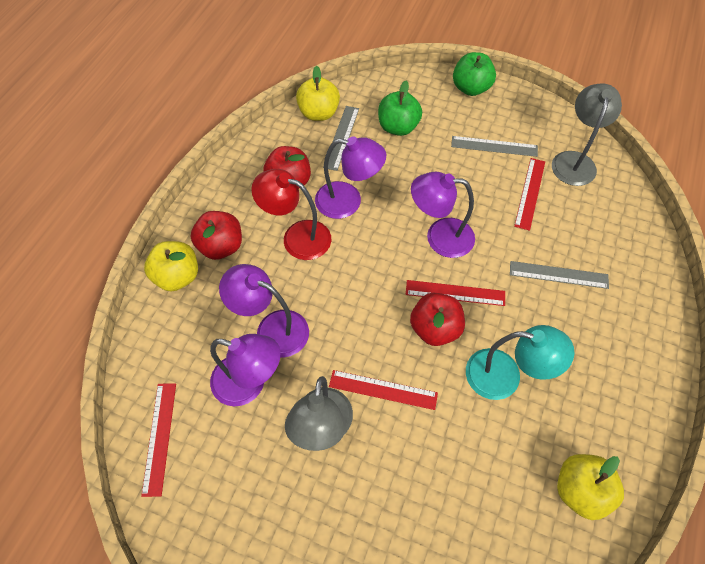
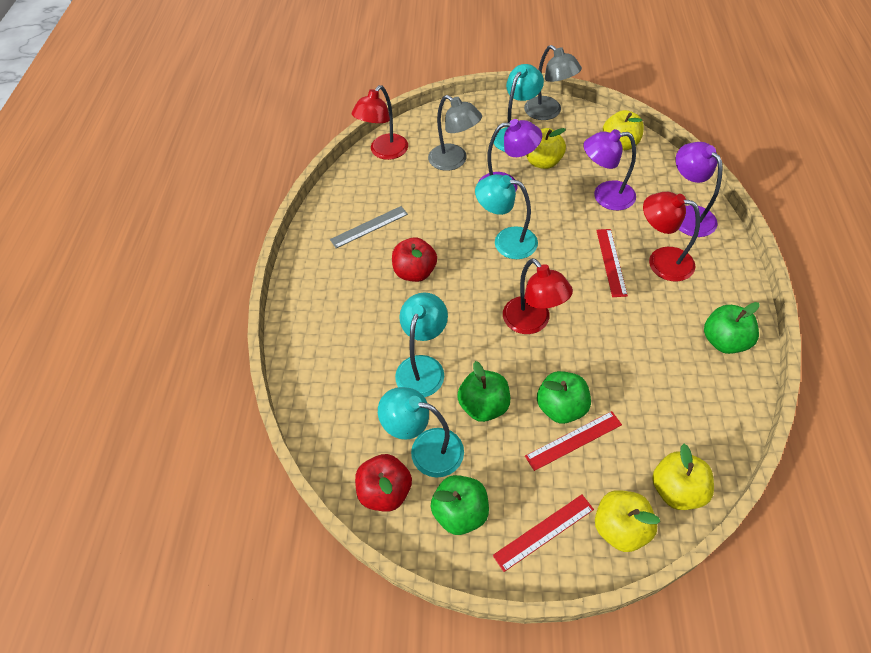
green apple: [378,80,422,136] [453,52,496,96] = 2 -> [430,475,489,535] [457,361,510,422] [537,371,591,424] [704,302,760,354] = 4
grey ruler: [323,106,359,171] [451,136,538,157] [510,261,609,289] = 3 -> [330,206,408,248] = 1
purple lamp: [210,334,280,406] [219,264,309,358] [315,136,386,219] [411,172,475,258] = 4 -> [478,119,542,192] [583,129,636,210] [676,142,722,237] = 3
red apple: [191,211,242,260] [263,146,311,188] [410,293,465,346] = 3 -> [355,454,412,512] [392,237,437,282] = 2
red lamp: [251,169,331,260] = 1 -> [352,85,408,160] [503,258,573,334] [643,192,700,281] = 3
red ruler: [141,383,176,497] [329,370,438,410] [406,280,505,306] [514,158,545,231] = 4 -> [493,495,594,572] [525,411,622,471] [596,229,628,297] = 3
turquoise lamp: [466,325,575,400] = 1 -> [378,387,464,478] [395,293,448,397] [475,174,538,259] [494,64,544,152] = 4
yellow apple: [144,241,198,291] [296,66,340,121] [557,454,624,520] = 3 -> [526,128,566,169] [595,490,660,552] [603,110,644,151] [652,444,714,510] = 4

